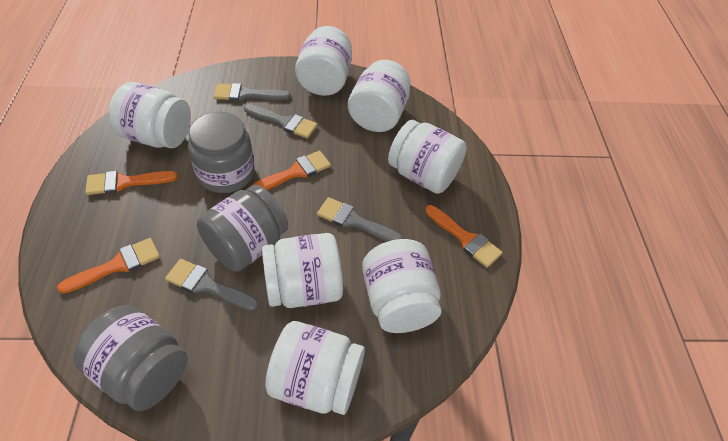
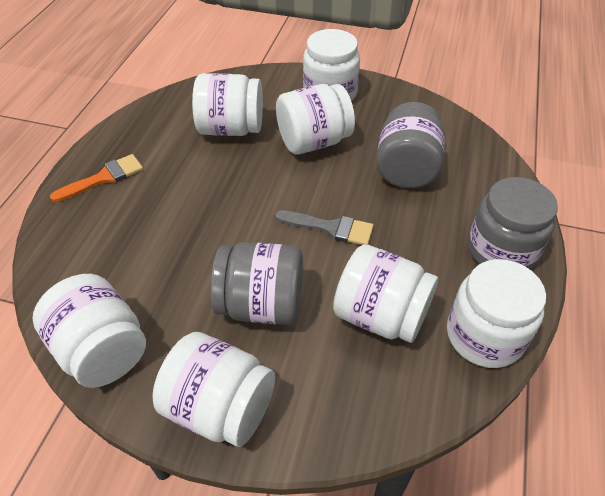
grey brush: [165,259,258,311] [214,83,291,101] [244,104,317,139] [317,197,403,242] = 4 -> [275,210,374,245] = 1
orange brush: [57,238,160,294] [85,171,178,195] [251,151,331,190] [425,205,502,268] = 4 -> [50,154,143,202] = 1

